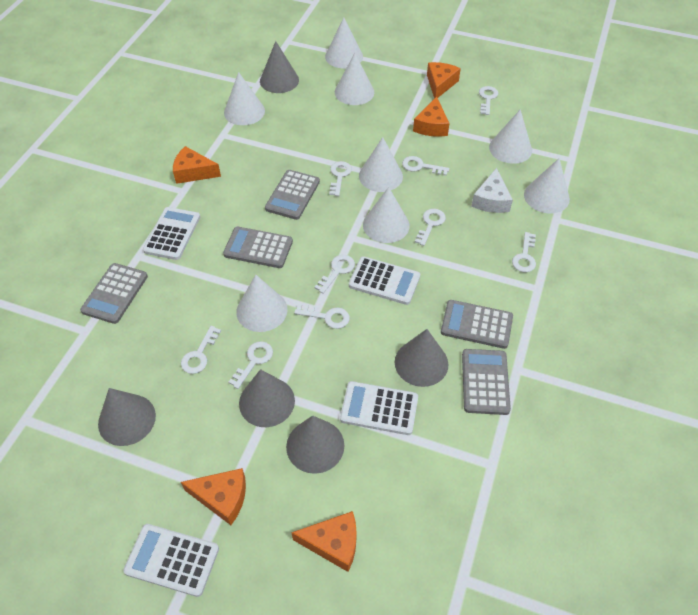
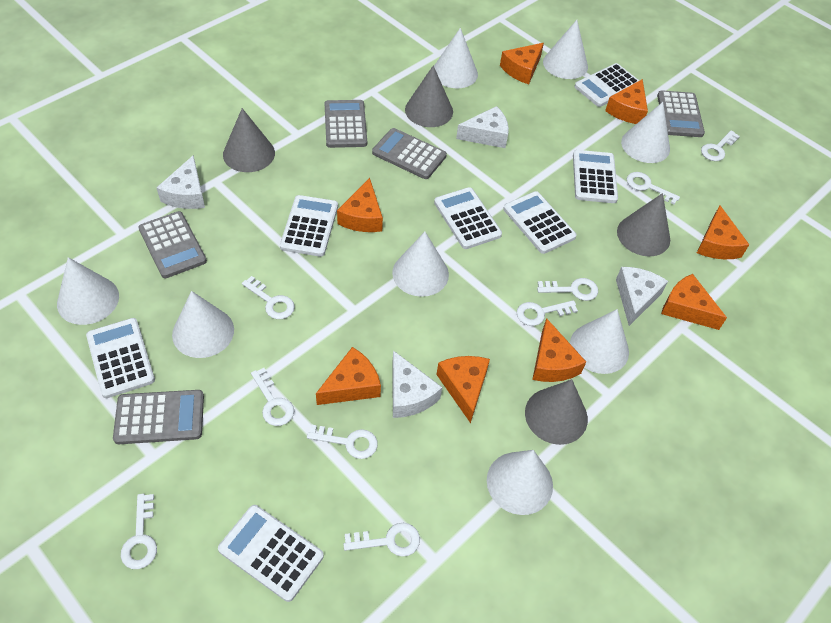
grey cone: [98,388,156,446] [239,369,295,427] [260,41,299,93] [286,416,344,474] [395,329,448,387] = 5 -> [223,108,275,172] [405,65,453,127] [525,379,588,445] [617,193,670,256] = 4
orange cheese: [173,146,221,184] [181,468,246,525] [291,511,357,572] [413,97,450,137] [427,62,461,99] = 5 -> [316,347,381,405] [337,178,383,232] [436,356,490,423] [500,43,544,84] [532,318,586,382] [605,79,648,124] [661,274,727,330] [697,205,749,259] = 8
white calculator: [123,524,219,597] [143,207,200,260] [340,381,418,435] [349,256,420,305] = 4 -> [86,318,155,398] [218,505,324,602] [280,195,338,257] [434,187,502,249] [503,191,576,254] [573,150,618,203] [574,63,639,107] = 7
white cheese: [471,168,513,213] = 1 -> [156,155,205,209] [392,350,442,418] [456,106,509,148] [616,267,668,326] = 4

